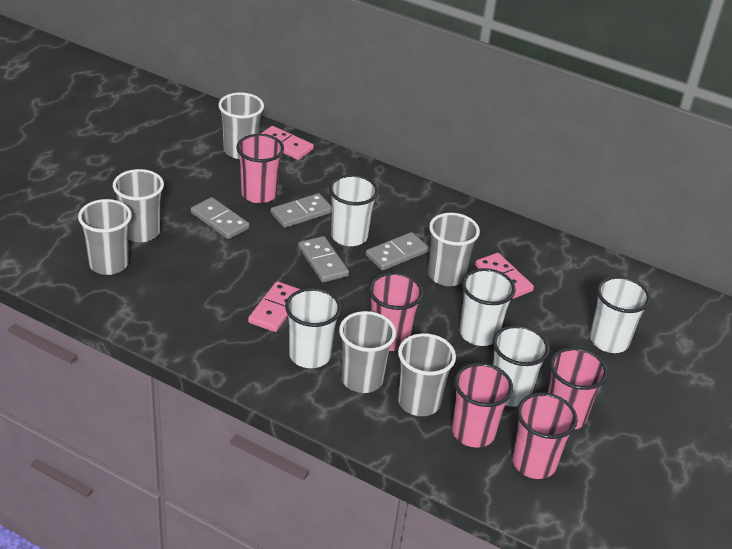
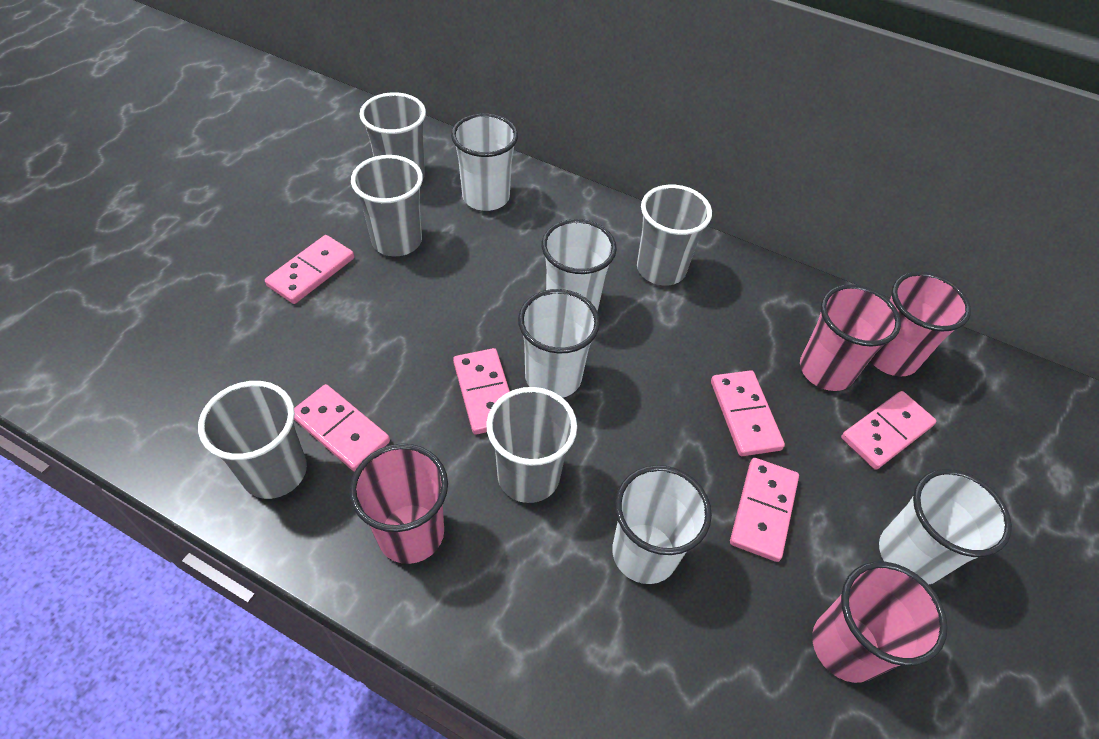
grey cup: [78,199,132,275] [113,169,164,242] [218,92,264,159] [339,311,396,393] [398,333,456,416] [428,213,480,286] = 6 -> [198,381,307,499] [351,155,423,256] [359,92,426,178] [486,387,577,503] [637,185,712,286] = 5
grey domino: [191,197,249,239] [271,193,332,228] [298,236,349,282] [366,232,429,270] = 4 -> none = 0
pink cup: [236,134,284,203] [369,272,423,351] [452,363,513,448] [512,393,578,479] [548,347,608,429] = 5 -> [350,444,448,564] [800,284,901,391] [812,561,948,683] [870,272,971,377] = 4
pink domino: [248,281,301,332] [261,126,314,160] [475,253,534,299] = 3 -> [265,235,354,304] [294,384,390,472] [453,348,510,435] [711,370,785,456] [730,458,799,562] [841,391,936,470] = 6

